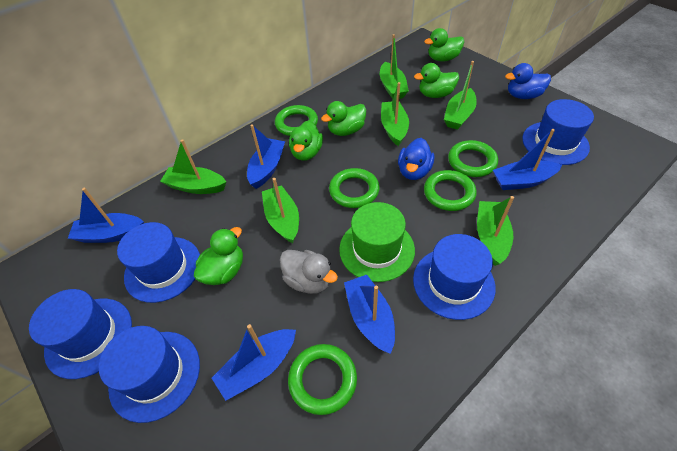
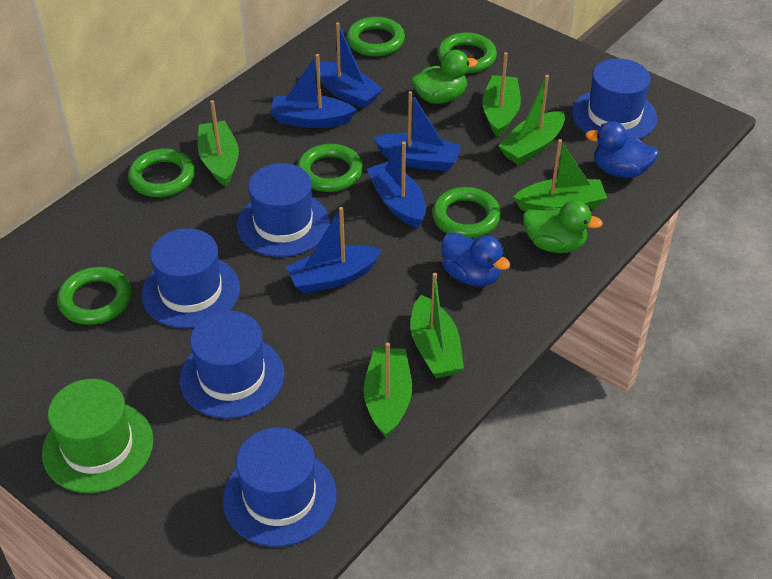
green duck: [194,227,243,285] [289,120,323,161] [321,101,366,136] [414,63,459,98] [424,28,464,62] = 5 -> [411,50,478,104] [523,200,603,253] = 2
green ring: [275,105,318,136] [288,344,357,415] [329,168,380,208] [424,170,477,211] [448,140,498,177] = 5 -> [57,267,132,325] [128,149,195,197] [297,144,363,192] [346,17,405,56] [432,187,501,238] [437,32,497,73] = 6
grey duck: [280,250,338,294] = 1 -> none = 0

